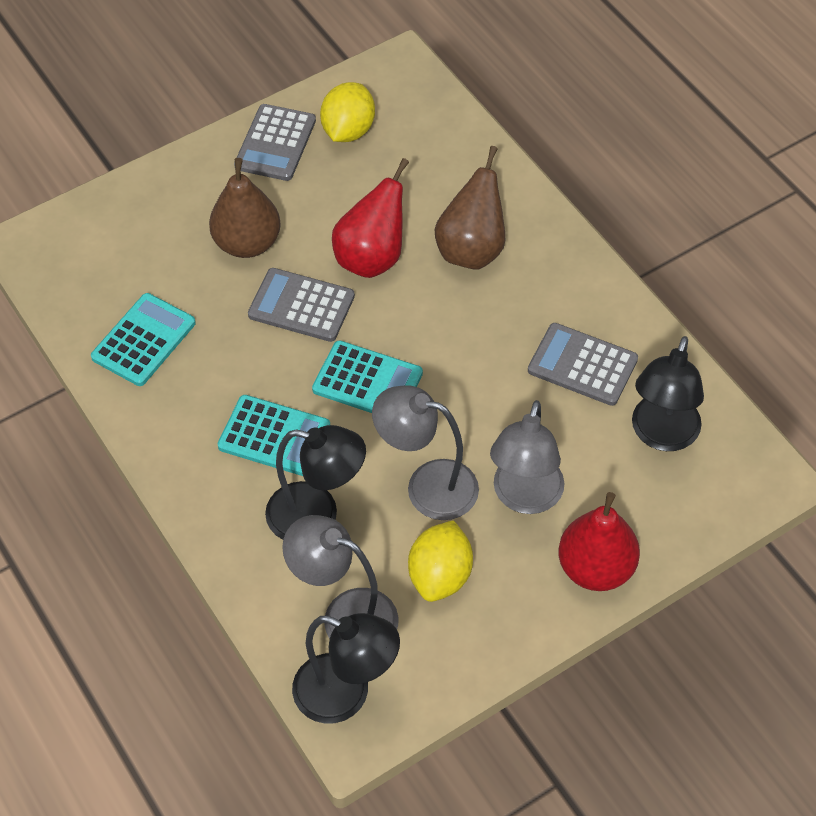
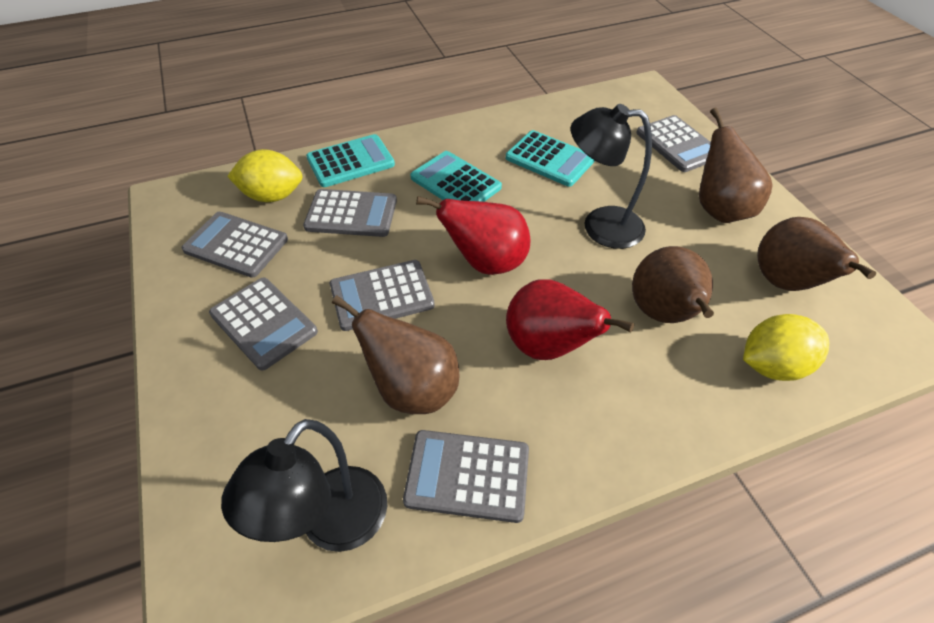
black lamp: [265,425,366,540] [292,613,400,724] [632,336,704,451] = 3 -> [221,419,387,552] [571,104,652,249] = 2
brown pear: [209,158,281,258] [435,146,505,270] = 2 -> [332,295,460,414] [632,246,714,323] [699,107,773,223] [757,217,876,291] = 4
grey calculator: [234,104,316,181] [248,268,355,342] [528,323,638,406] = 3 -> [182,212,288,278] [209,277,318,371] [303,189,397,237] [330,260,435,331] [403,430,529,523] [636,115,711,172] = 6
grey lamp: [282,515,399,639] [372,385,479,520] [490,400,565,514] = 3 -> none = 0

